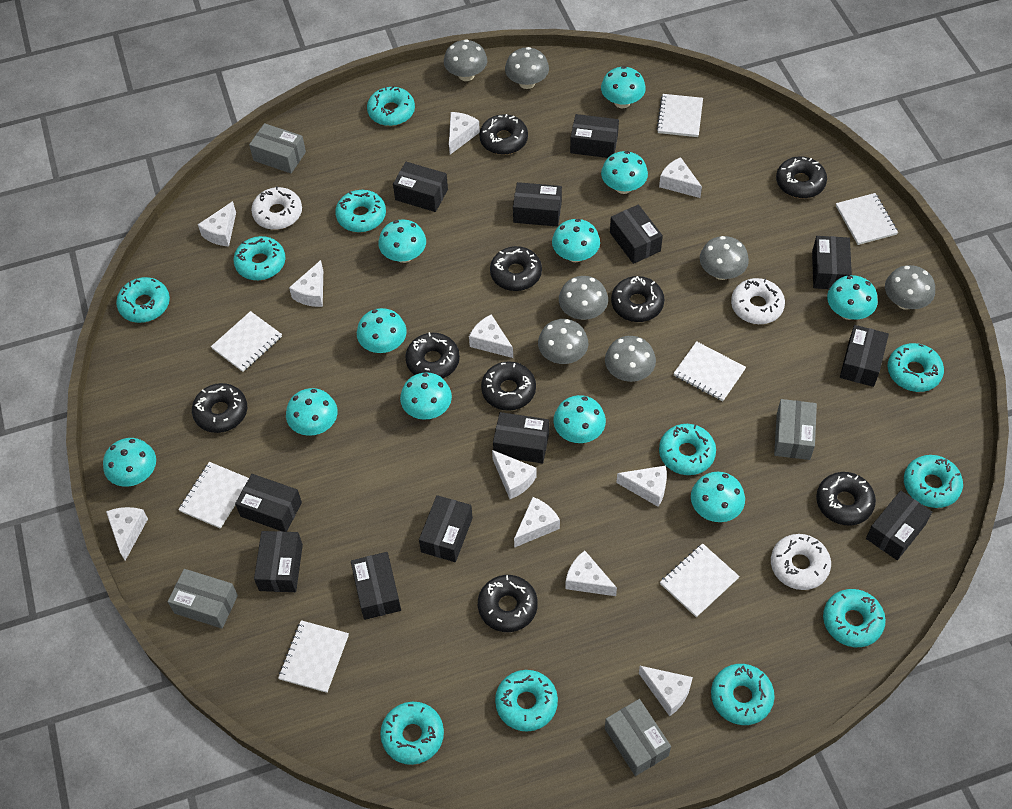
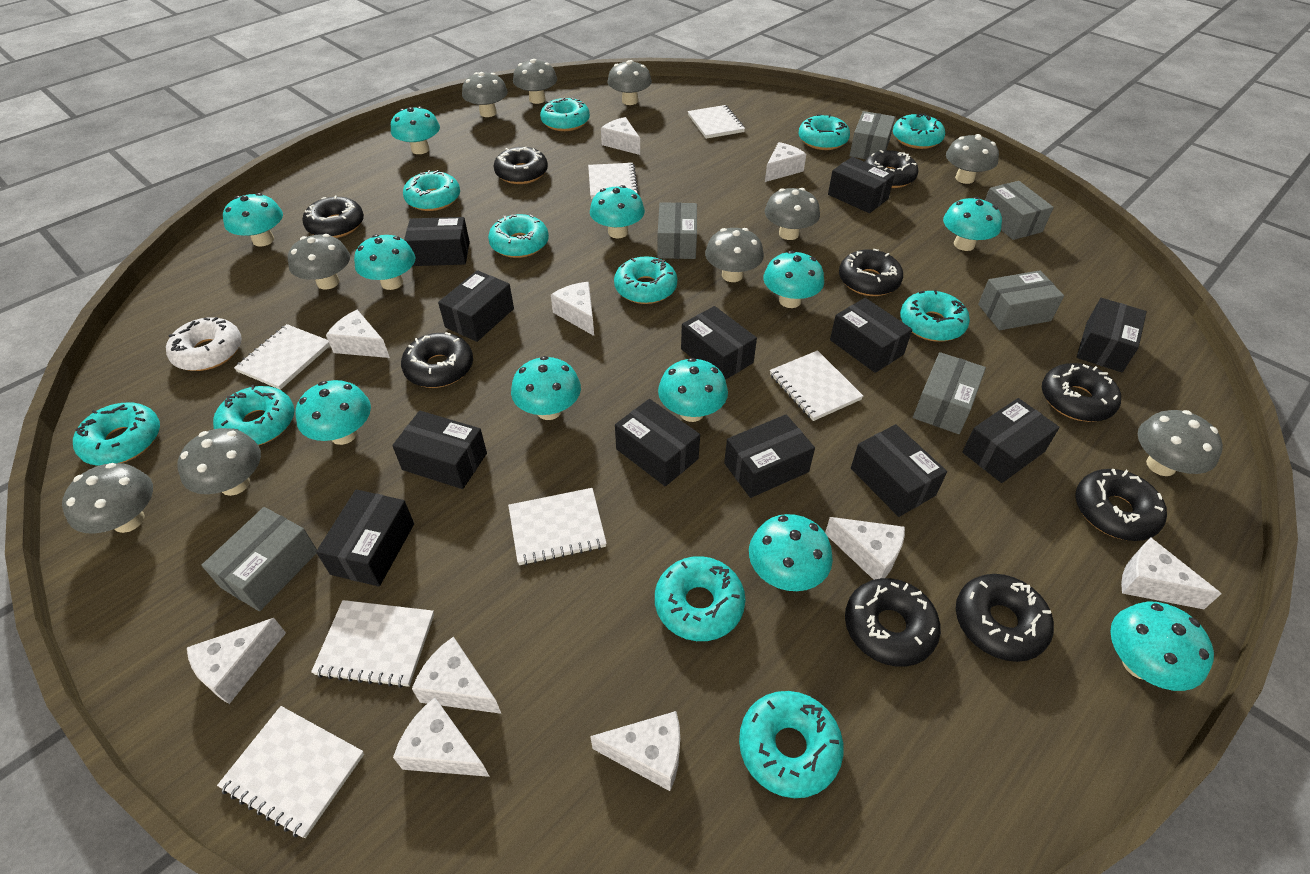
grey box: [168,569,238,628] [249,123,306,173] [605,699,671,776] [774,399,817,460] = 4 -> [201,507,317,611] [658,202,697,259] [849,111,895,159] [913,352,986,434] [978,270,1064,330] [985,181,1054,240] = 6
grey mushroom: [444,39,487,81] [505,47,549,89] [538,319,588,364] [559,276,608,320] [605,336,656,382] [700,236,749,280] [885,265,935,310] = 7 -> [62,463,153,534] [177,428,261,496] [288,234,350,290] [462,72,508,117] [513,59,557,104] [607,60,652,105] [705,228,764,282] [765,188,820,240] [946,134,999,184] [1138,410,1223,476] = 10
white cheese: [106,507,148,561] [198,201,236,246] [289,260,323,307] [449,112,480,154] [469,314,513,358] [492,450,536,499] [514,497,560,548] [565,551,617,596] [616,465,667,507] [639,666,693,716] [659,157,702,198] = 11 -> [187,618,286,704] [326,310,390,358] [393,698,490,777] [412,637,501,714] [551,282,594,336] [590,711,680,791] [601,117,640,155] [765,142,806,182] [825,517,905,580] [1121,538,1221,609] = 10
white donut: [251,186,302,230] [731,278,785,324] [771,534,831,590] = 3 -> [166,317,242,371] = 1

